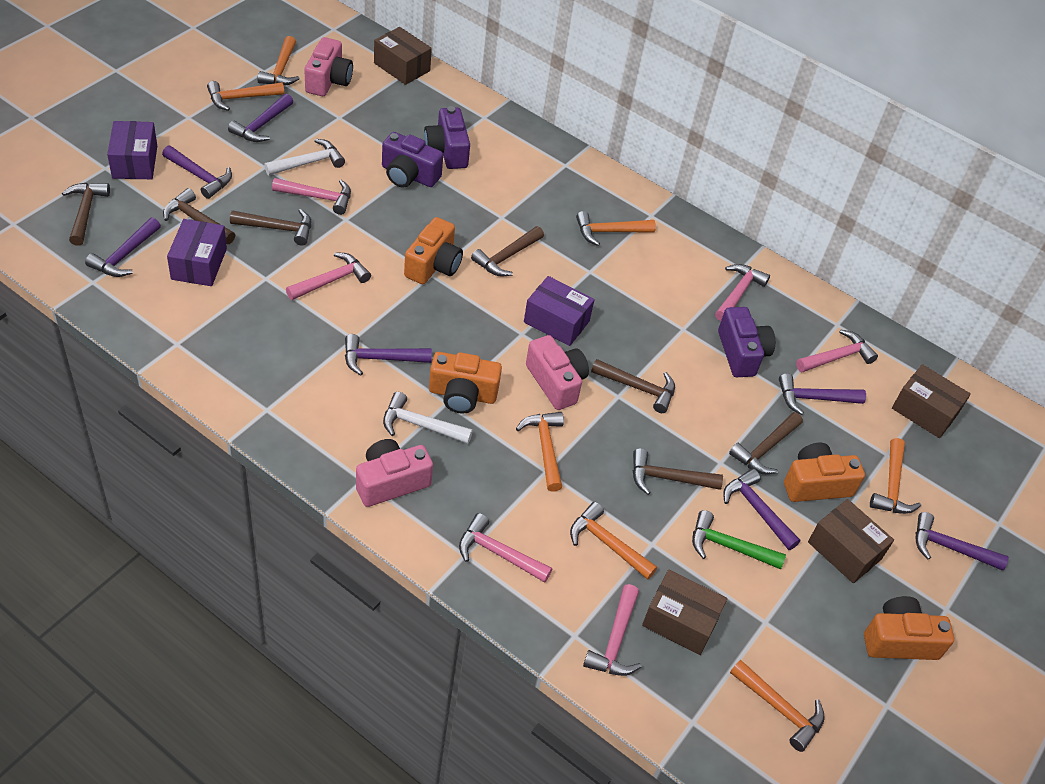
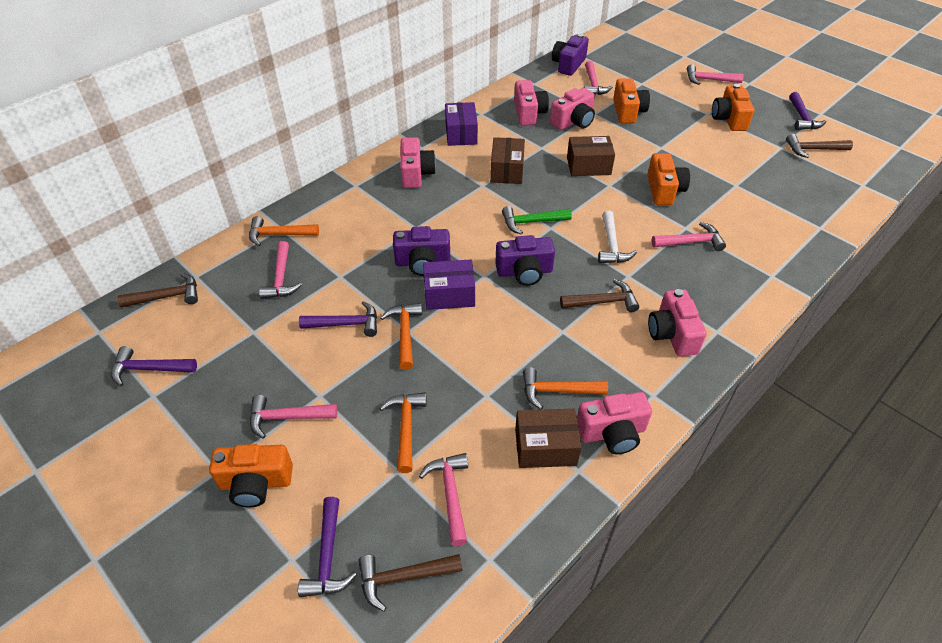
brown box: [374,27,432,85] [642,570,727,655] [808,499,894,583] [892,364,971,438] = 4 -> [490,137,525,184] [515,409,582,468] [567,136,615,176] = 3
brown hammer: [62,183,110,246] [163,188,235,244] [230,209,311,246] [471,226,544,276] [591,359,675,413] [633,448,723,495] [729,412,803,474] = 7 -> [117,273,198,308] [358,554,462,612] [560,279,639,312] [786,134,853,158] = 4
orange hammer: [207,81,284,111] [257,36,300,86] [516,412,564,492] [570,502,657,580] [576,211,656,246] [730,660,825,752] [870,438,921,514] = 7 -> [249,216,319,246] [379,392,427,473] [380,303,422,370] [523,368,608,409] = 4
pink camera: [304,37,353,96] [356,439,433,507] [526,335,589,410] = 3 -> [400,137,436,188] [514,80,549,126] [550,88,595,130] [577,392,652,454] [648,289,707,357] = 5
purple box: [107,121,157,179] [167,219,227,286] [524,276,595,346] = 3 -> [423,260,475,310] [445,102,478,146] = 2
purple hammer: [85,217,161,277] [162,145,232,199] [228,94,293,142] [345,334,432,375] [723,469,800,550] [779,373,866,415] [916,512,1009,571] = 7 -> [111,346,197,386] [298,497,356,597] [299,301,377,337] [789,92,827,130] = 4
white hammer: [264,139,345,175] [383,392,473,444] = 2 -> [598,211,637,263] = 1

